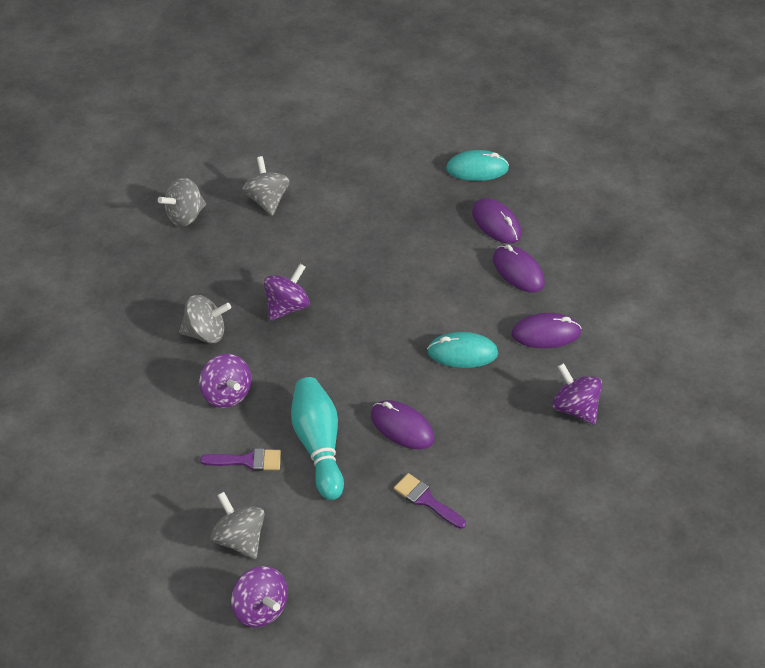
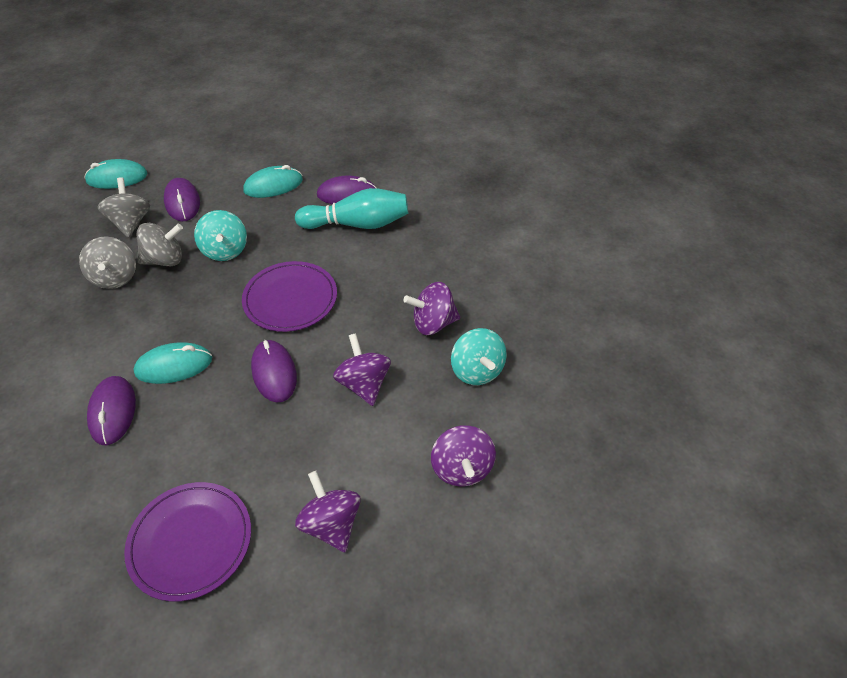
grey spinning top: [158,177,206,227] [179,295,231,343] [211,492,265,559] [242,156,290,216] = 4 -> [79,236,136,289] [98,177,150,238] [136,223,183,266] = 3
purple brush: [200,448,281,471] [394,473,466,529] = 2 -> none = 0
purple plate: none = 0 -> [124,482,251,602] [242,261,337,332] = 2
turquoise mouse: [427,332,498,368] [446,150,509,181] = 2 -> [84,159,148,189] [134,342,212,384] [243,165,303,198] = 3
turquoise spinning top: none = 0 -> [194,210,247,261] [451,328,507,385] = 2

